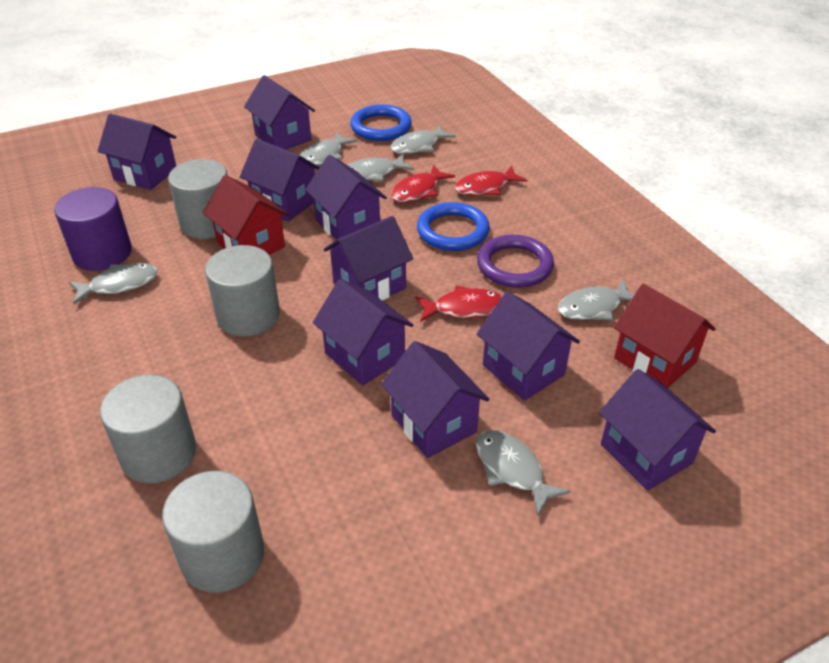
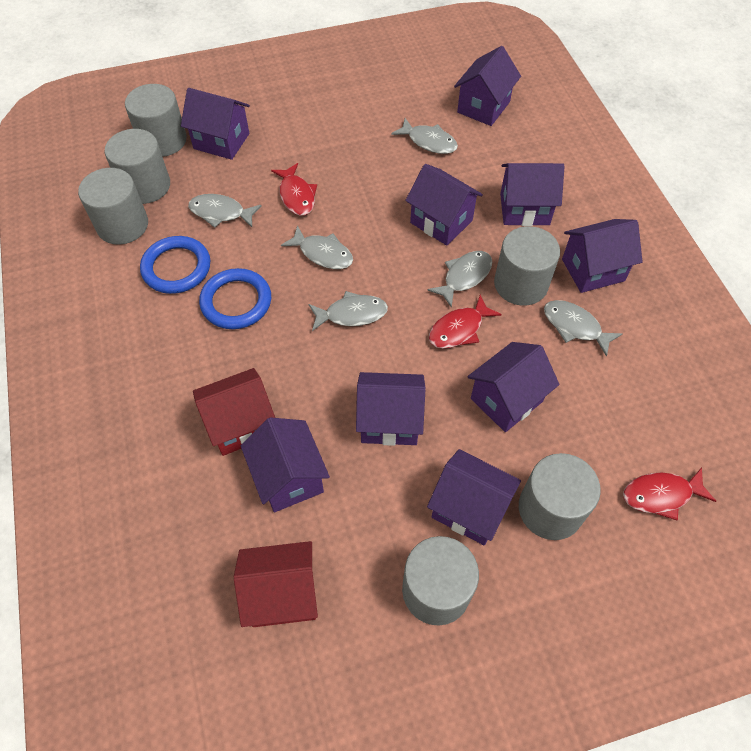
grey cylinder: [100,374,196,484] [162,471,264,593] [168,159,228,239] [205,245,280,337] = 4 -> [78,168,148,245] [105,129,170,204] [125,84,187,157] [402,536,479,626] [494,226,560,306] [519,453,601,540] = 6
purple cylinder: [54,187,132,271] = 1 -> none = 0
purple ring: [477,235,554,288] = 1 -> none = 0

